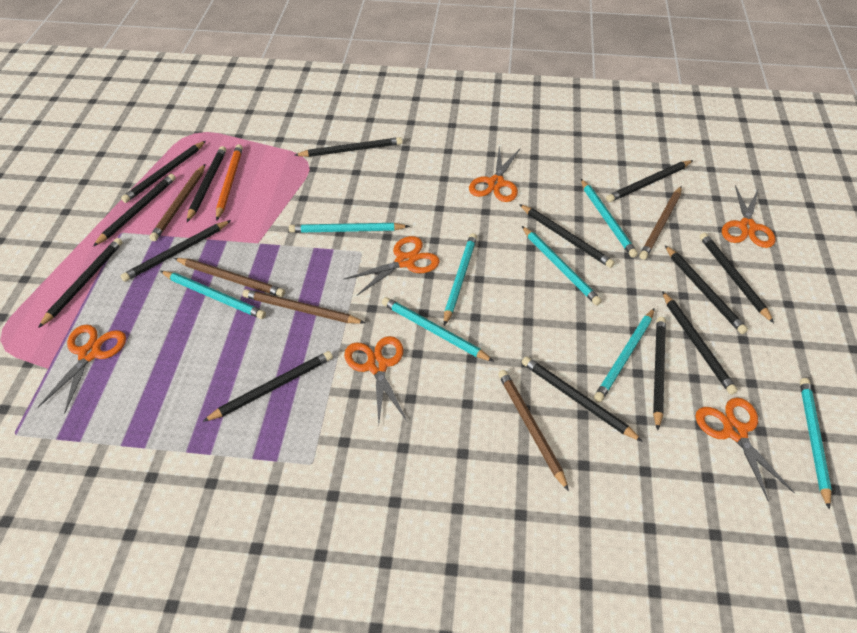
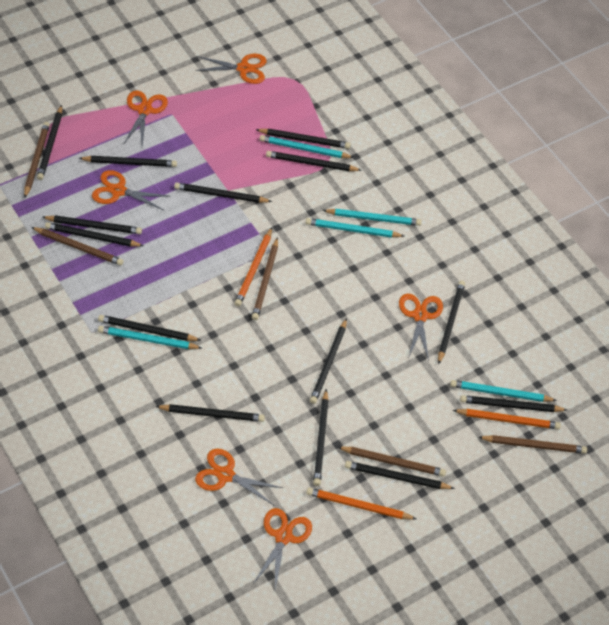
orange pencil: [216,144,243,221] = 1 -> [234,228,272,306] [306,488,416,520] [453,409,561,430] = 3
turquoise pencil: [160,271,266,319] [289,223,410,233] [382,297,494,362] [444,233,477,326] [522,226,602,305] [581,179,638,258] [594,308,655,402] [800,378,832,510] = 8 -> [98,326,202,349] [260,135,354,158] [306,218,404,238] [322,209,422,226] [450,380,557,402] = 5

